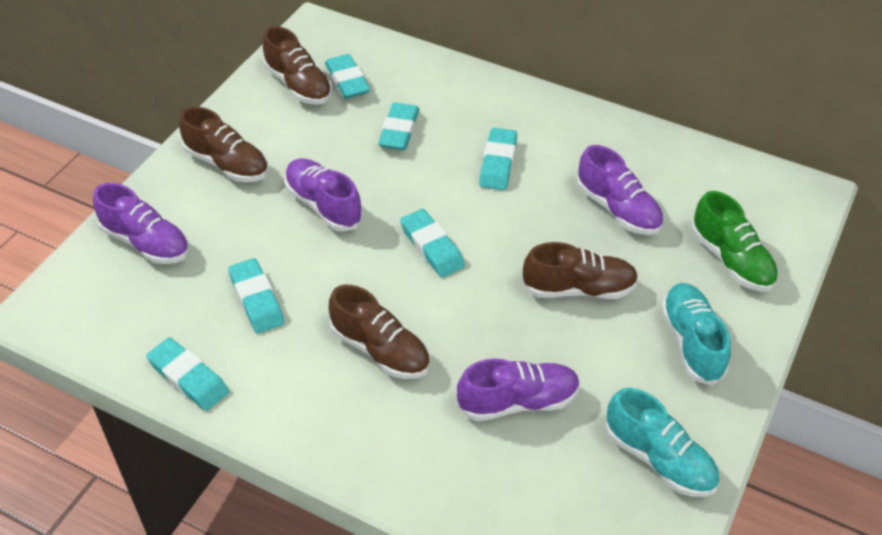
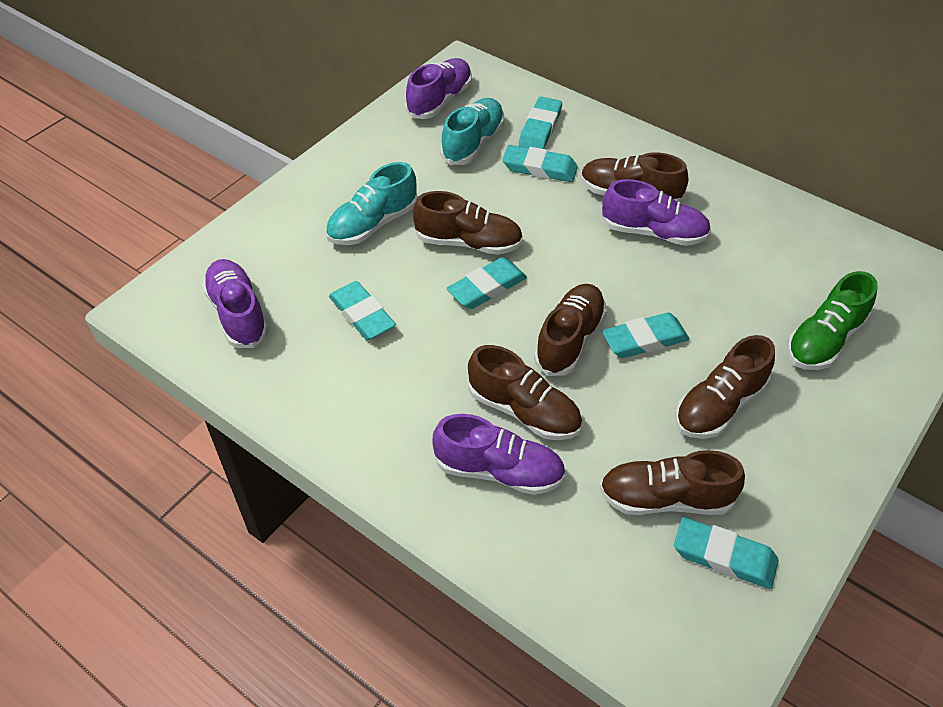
brown shoe: [179,107,268,182] [263,26,332,105] [329,284,430,379] [522,242,639,299] = 4 -> [413,191,523,255] [468,345,582,440] [534,284,607,376] [581,152,688,202] [599,450,745,515] [675,335,775,439] = 6

